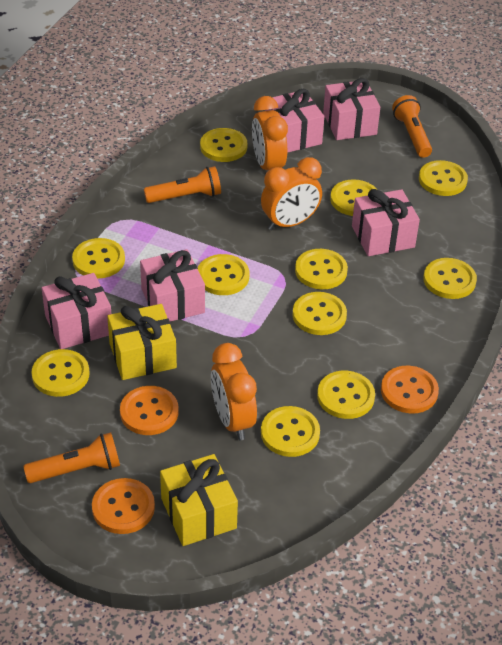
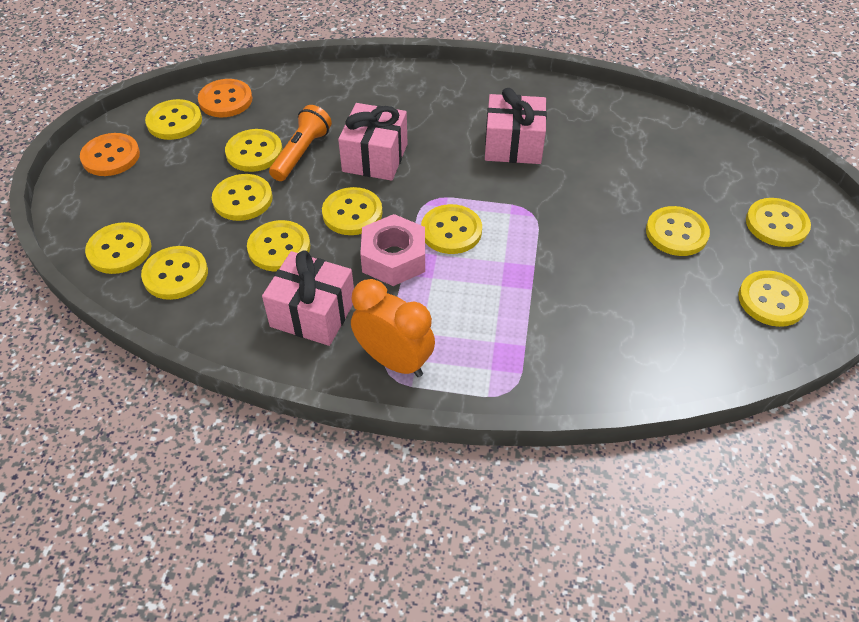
orange button: [92,478,155,534] [120,386,179,435] [381,366,439,413] = 3 -> [80,133,140,176] [198,79,252,117] = 2
orange clock: [211,343,257,440] [252,96,288,170] [261,157,322,231] = 3 -> [351,279,435,377] = 1
orange flashlight: [23,432,120,483] [144,166,221,203] [392,95,432,158] = 3 -> [269,105,332,181] = 1
pink gift: [42,273,111,349] [140,249,205,322] [265,89,324,153] [323,78,380,140] [352,189,420,256] = 5 -> [262,250,354,346] [338,103,408,181] [485,88,547,164] = 3
pink nut: none = 0 -> [360,214,425,286] = 1
yellow gift: [107,304,177,380] [160,454,238,546] = 2 -> none = 0

